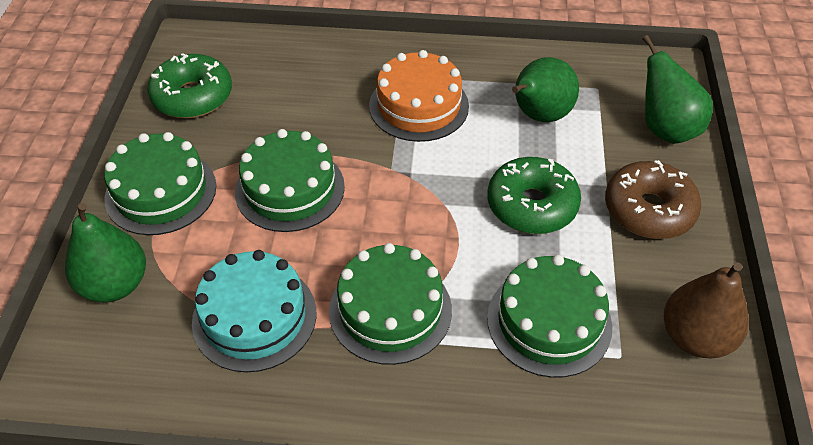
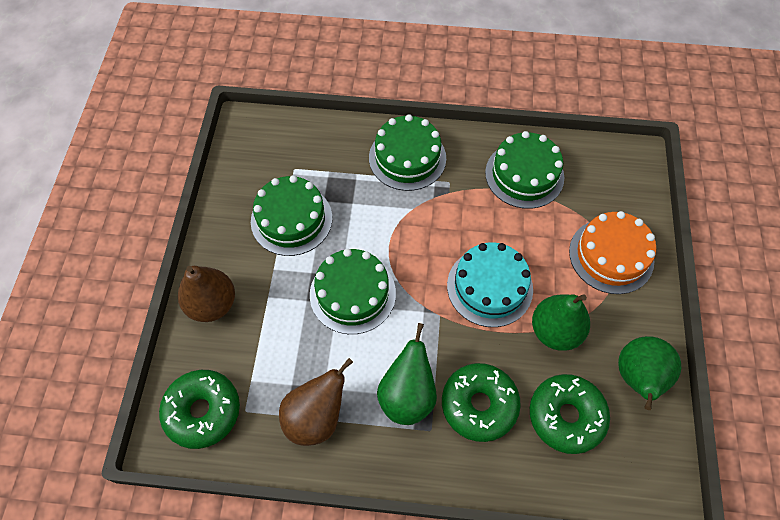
brown donut: [605,160,701,239] = 1 -> none = 0
brown pear: [664,262,749,358] = 1 -> [178,266,235,322] [279,358,353,446] = 2
green donut: [147,53,232,118] [487,157,581,234] = 2 -> [159,370,240,449] [442,363,521,442] [530,374,610,454] = 3

